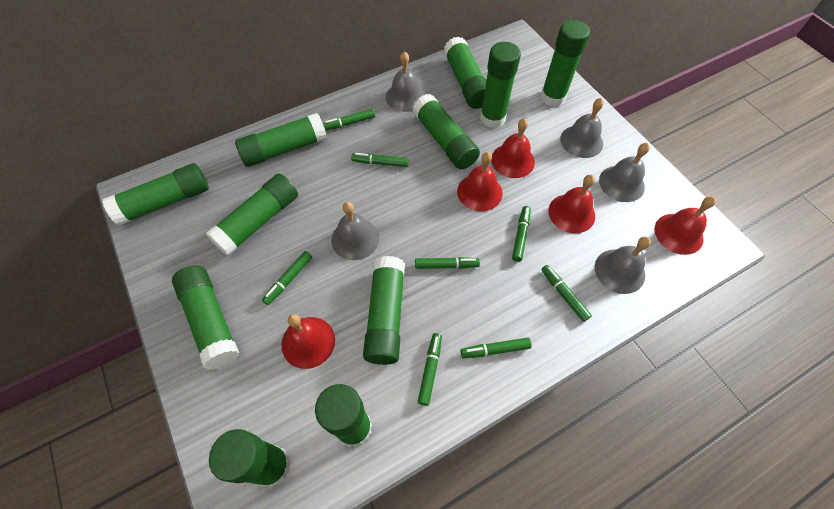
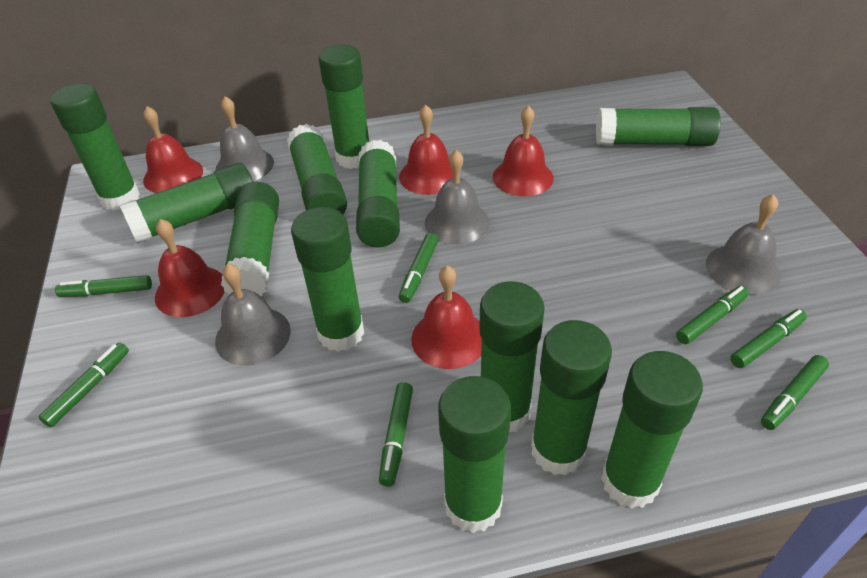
green glue stick: [102,163,209,226] [172,266,239,370] [205,174,298,256] [209,429,291,486] [235,113,327,167] [315,384,372,447] [363,256,405,365] [412,94,480,169] [444,36,486,109] [480,42,521,128] [541,20,590,107] = 11 -> [50,84,140,211] [120,163,253,243] [221,182,279,297] [287,124,347,214] [291,207,364,352] [319,45,369,169] [356,140,400,248] [438,376,511,533] [479,281,545,433] [531,320,612,476] [596,107,721,146] [601,351,703,509] = 12
green marker: [262,251,312,305] [323,109,375,131] [351,153,409,167] [415,257,480,269] [418,333,442,406] [461,338,532,358] [512,206,531,262] [541,265,592,322] = 8 -> [38,343,129,427] [55,275,152,297] [379,382,413,487] [399,233,438,303] [676,286,749,344] [730,309,807,368] [761,355,829,430] = 7
grey bell: [331,202,379,260] [386,51,425,112] [560,98,604,158] [595,236,651,294] [599,143,650,202] = 5 -> [215,96,274,181] [215,264,291,366] [425,150,489,244] [706,194,781,295] = 4

